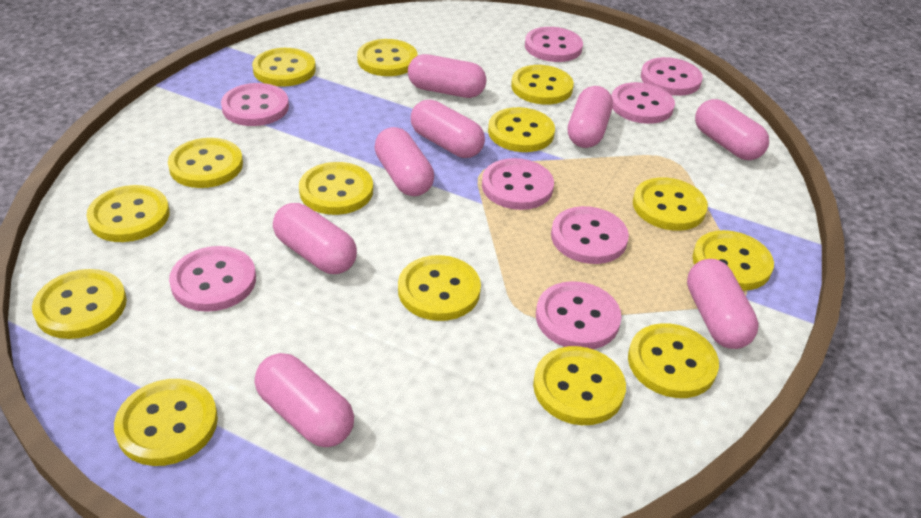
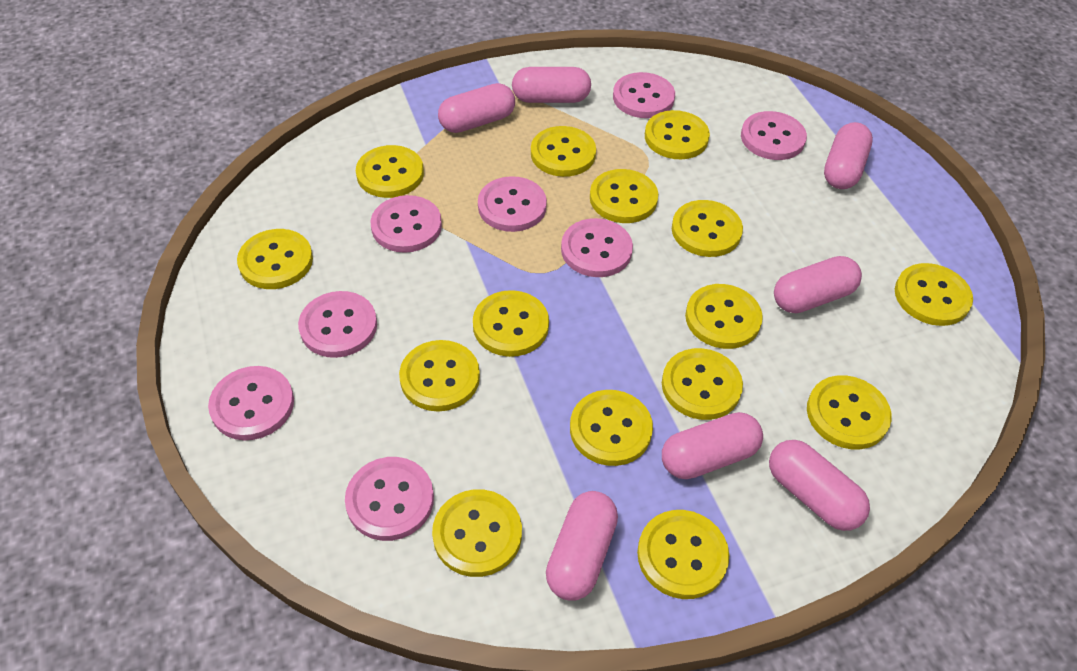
pink capsule: [255,353,354,447] [273,203,357,274] [374,127,434,196] [408,54,486,98] [411,100,485,158] [568,86,613,148] [687,259,759,349] [695,99,769,160] = 8 -> [438,83,515,133] [512,67,591,103] [546,491,618,601] [662,412,763,479] [769,440,870,531] [774,256,862,313] [824,122,873,189] = 7
yellow button: [32,269,127,339] [86,185,170,242] [114,379,218,466] [168,138,243,188] [252,48,316,87] [299,162,373,215] [357,39,418,76] [398,255,481,321] [488,107,555,152] [511,65,574,105] [533,346,626,425] [628,323,719,398] [633,177,708,231] [692,230,774,291] = 14 -> [237,229,313,289] [356,145,424,198] [399,340,480,412] [432,489,522,577] [473,290,549,357] [531,126,596,177] [570,390,653,466] [590,169,658,223] [637,510,729,599] [645,110,710,159] [662,348,743,420] [672,200,743,257] [685,284,763,349] [807,375,892,449] [895,263,973,326] = 15

